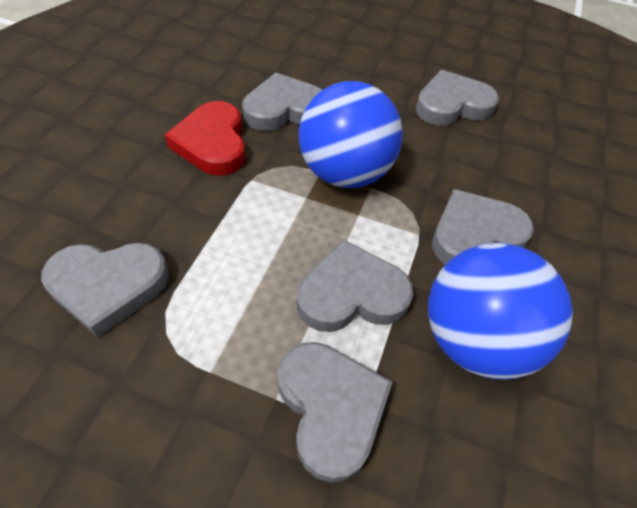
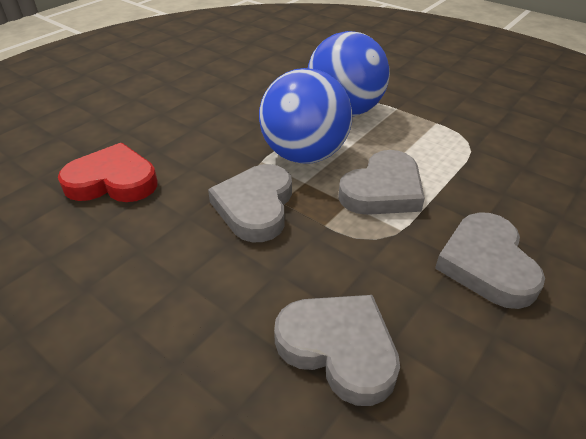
grey heart: [41,243,169,337] [242,73,322,131] [278,342,393,483] [296,239,414,332] [416,70,499,126] [432,189,534,265] = 6 -> [208,164,292,242] [274,295,400,406] [338,150,425,215] [435,212,545,309] = 4

